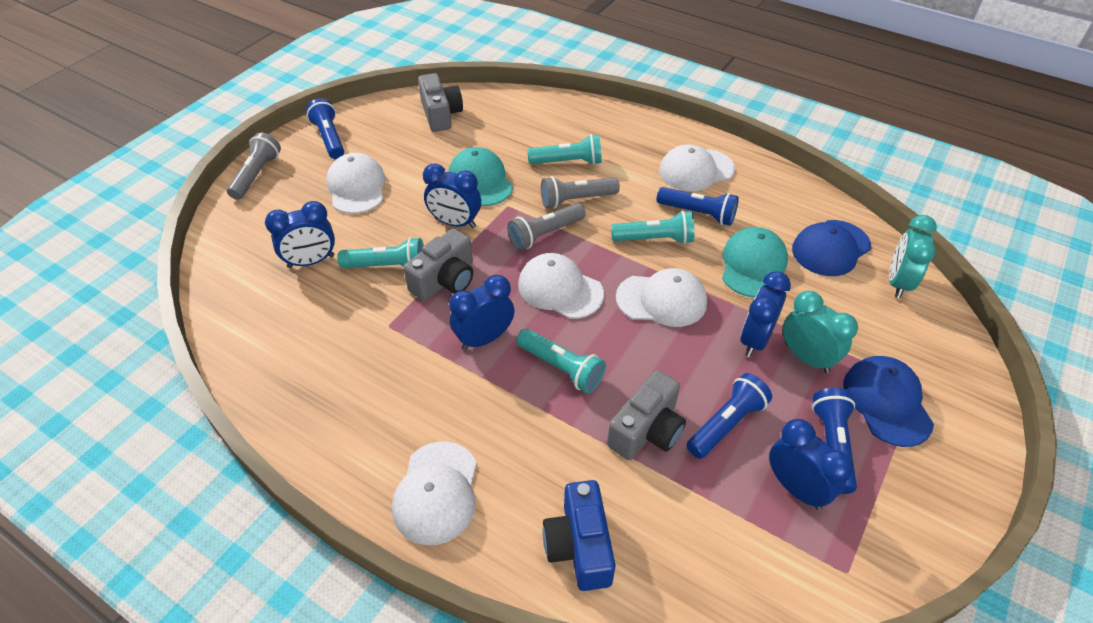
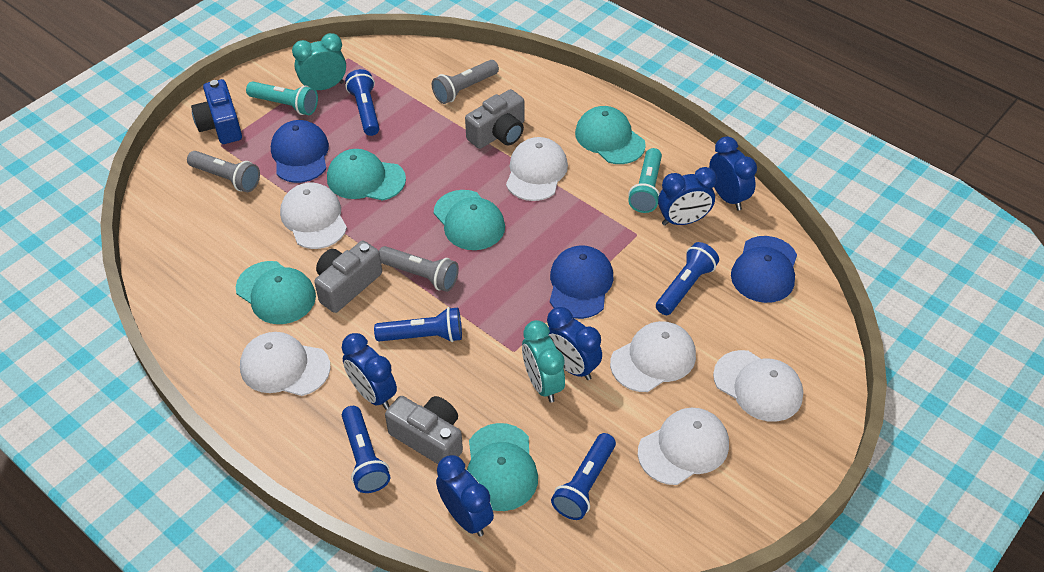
blue cap: [792,220,871,276] [843,356,934,447] = 2 -> [271,120,329,183] [550,245,613,319] [731,236,797,303] = 3
blue flashlight: [306,98,344,159] [657,187,739,226] [686,373,772,459] [812,388,857,494] = 4 -> [342,406,390,493] [345,69,379,136] [374,307,462,342] [551,433,616,520] [656,242,719,315] = 5
turquoise cap: [449,147,513,206] [722,227,788,297] = 2 -> [236,261,316,324] [327,149,406,201] [434,190,505,250] [467,423,538,511] [575,106,646,164] = 5
turquoise flashlight: [337,237,424,268] [516,329,606,393] [527,134,602,165] [611,211,694,244] = 4 -> [246,81,318,115] [628,148,662,213] = 2
white cap: [326,153,385,214] [392,441,477,545] [518,253,604,319] [616,268,707,327] [659,144,735,191] = 5 -> [240,332,331,396] [280,182,347,249] [506,137,568,201] [610,321,696,392] [638,408,729,485] [713,350,803,422] = 6

